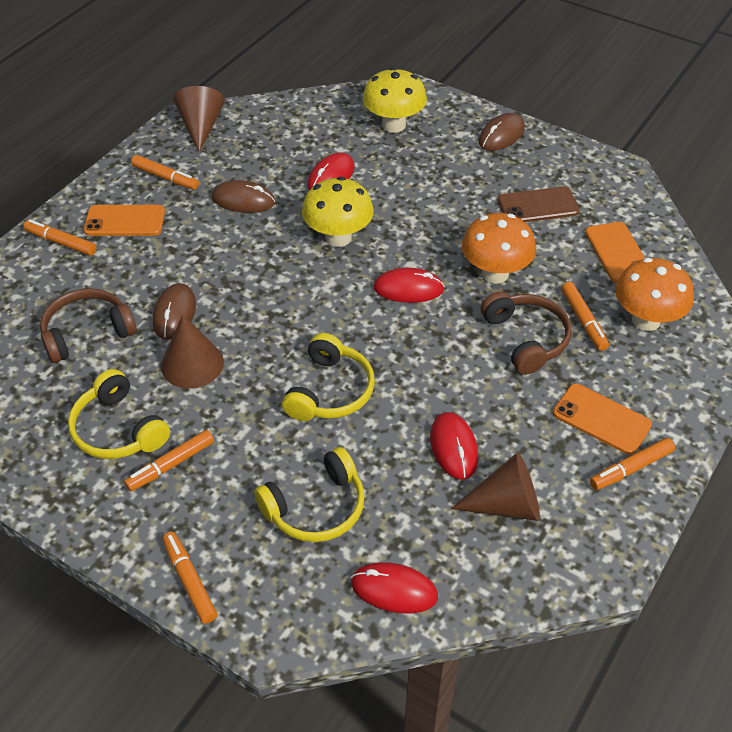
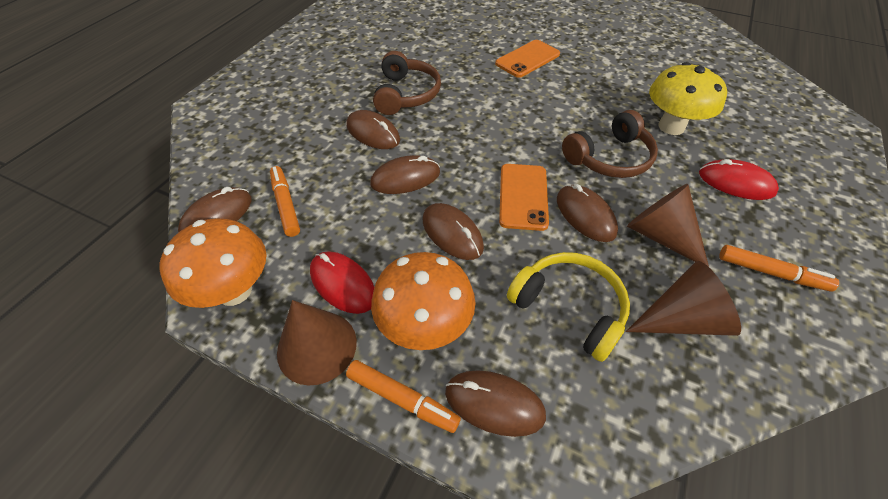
brown mouse: [153,283,196,340] [212,180,275,213] [479,113,525,151] = 3 -> [178,187,252,232] [346,110,400,149] [370,155,440,194] [423,203,484,260] [445,370,546,437] [557,184,618,242] = 6
brown phone: [498,186,580,222] = 1 -> none = 0
orange marker: [23,219,96,256] [124,430,214,492] [131,155,199,190] [162,532,217,624] [561,282,609,351] [590,438,675,490] = 6 -> [270,166,300,237] [346,360,461,433] [719,245,839,291] = 3
orange phone: [84,205,165,236] [553,384,652,455] [585,222,645,282] = 3 -> [495,40,560,78] [499,164,549,231] = 2
red mouse: [308,153,355,190] [351,562,438,614] [373,268,445,303] [430,412,478,479] = 4 -> [310,251,375,314] [699,159,779,200] = 2
yellow headphones: [68,369,170,459] [254,447,365,542] [282,333,375,421] = 3 -> [507,252,630,362] = 1
yellow mushroom: [302,177,374,247] [363,67,427,133] = 2 -> [649,62,727,135] = 1

